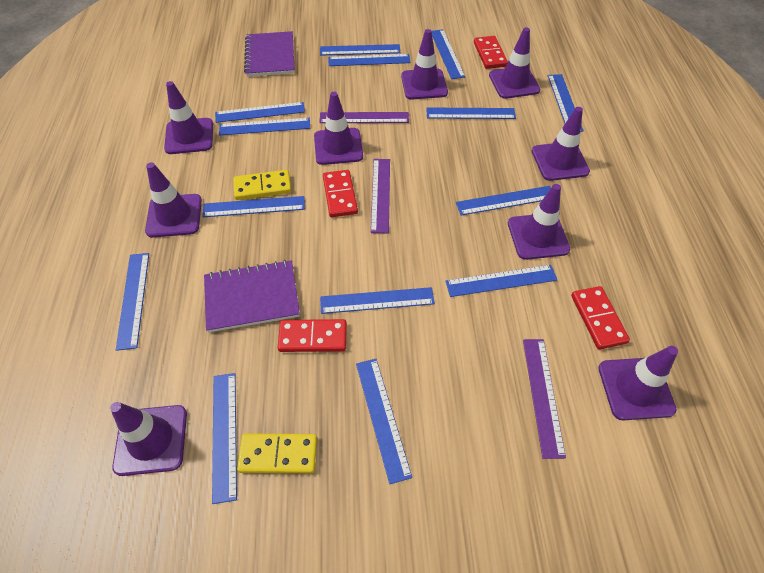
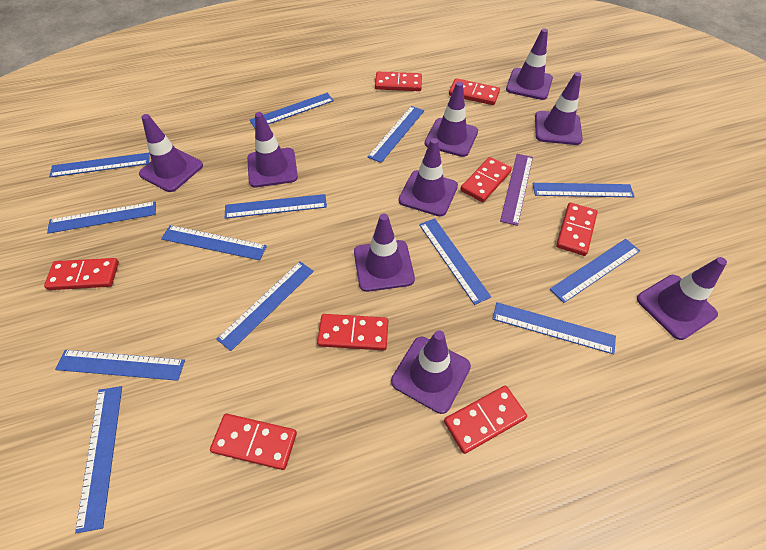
blue ruler: [116,253,149,351] [202,196,305,217] [212,373,237,504] [215,102,305,123] [219,118,310,136] [320,44,400,56] [320,287,435,314] [329,54,410,66] [356,359,412,484] [426,107,516,119] [432,29,465,79] [446,265,557,297] [456,186,551,215] [548,74,584,132] = 14 -> [47,201,156,234] [49,153,150,177] [55,350,185,381] [75,386,122,533] [161,225,267,260] [216,261,314,351] [225,194,327,219] [250,93,334,128] [367,106,424,163] [419,218,491,305] [492,302,616,354] [532,183,635,197] [550,239,640,303] = 13
purple notebook: [204,260,300,332] [244,31,295,77] = 2 -> none = 0
purple ruler: [319,112,409,123] [371,159,390,233] [523,339,566,459] = 3 -> [500,154,533,226] = 1
red domino: [277,319,347,352] [323,170,358,217] [474,36,508,69] [571,286,630,350] = 4 -> [44,258,119,290] [210,414,297,470] [317,314,388,351] [375,72,422,91] [444,385,527,454] [449,78,500,105] [460,157,512,202] [556,203,598,256] = 8
yellow domino: [233,170,291,200] [237,434,317,473] = 2 -> none = 0

